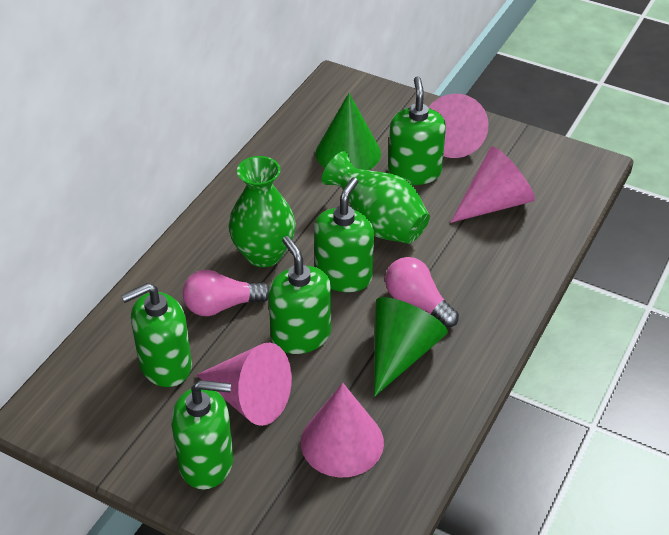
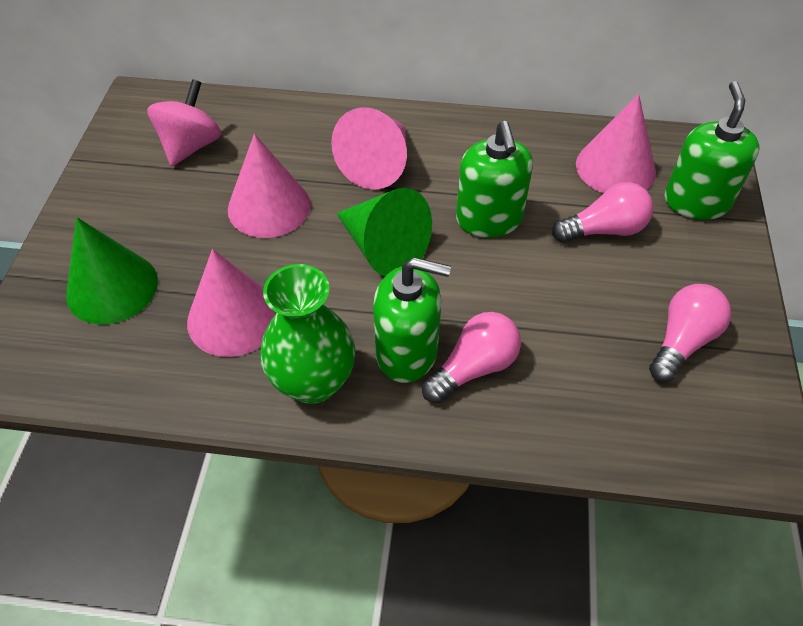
green soap dispenser: [121,283,192,387] [171,380,233,490] [268,236,331,354] [314,178,374,292] [388,76,446,185] = 5 -> [373,257,451,383] [456,121,533,238] [665,81,759,220] = 3
green vase: [228,156,296,267] [322,151,430,244] = 2 -> [260,264,356,404] = 1
pink light bulb: [183,270,270,316] [385,257,459,328] = 2 -> [422,312,521,403] [552,182,653,243] [649,284,731,382] = 3
pink spinning top: none = 0 -> [147,79,221,166] = 1

